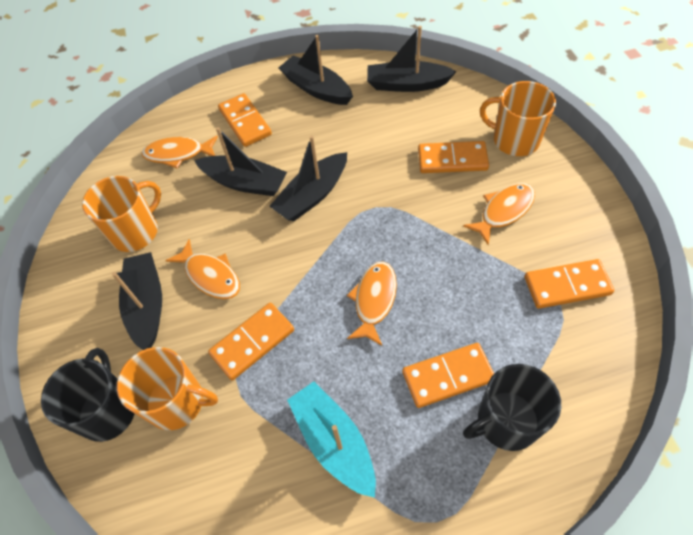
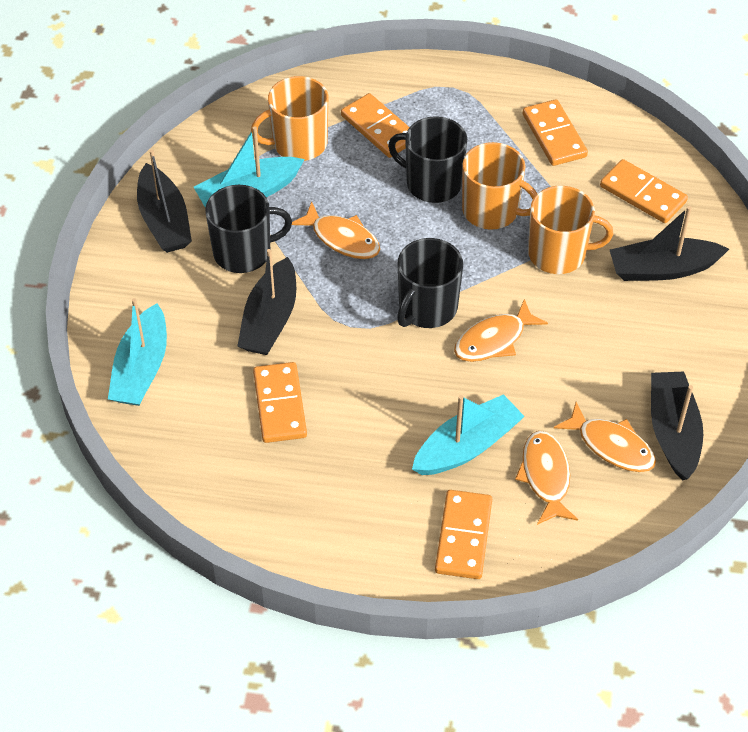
black boat: [112,252,162,350] [194,127,287,196] [269,136,347,221] [279,35,353,105] [367,26,457,92] = 5 -> [137,149,192,253] [237,249,296,355] [610,206,729,281] [651,372,703,481] = 4
black mug: [41,348,135,442] [463,364,561,451] = 2 -> [205,185,292,273] [388,116,467,203] [397,238,463,328] = 3
turquoise boat: [287,382,376,498] = 1 -> [108,298,167,406] [194,126,305,207] [412,394,525,475] = 3

